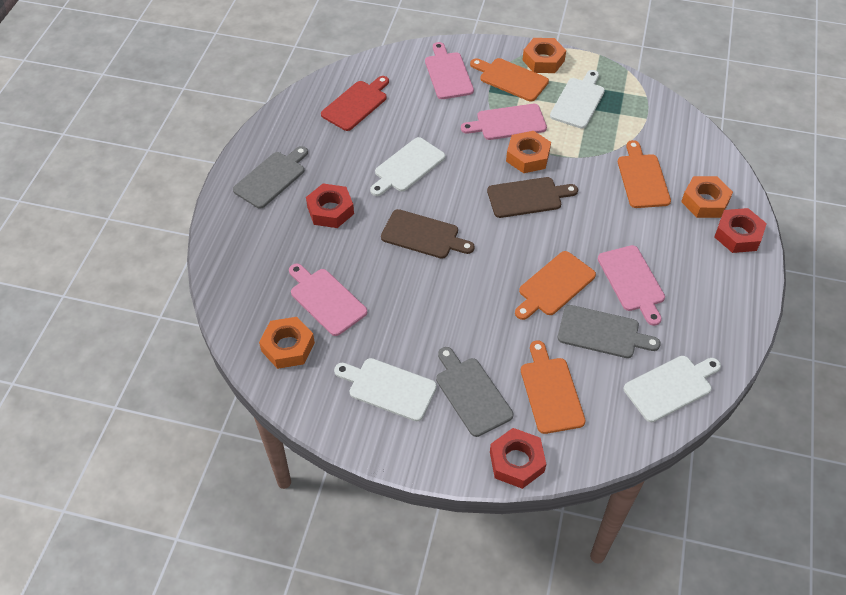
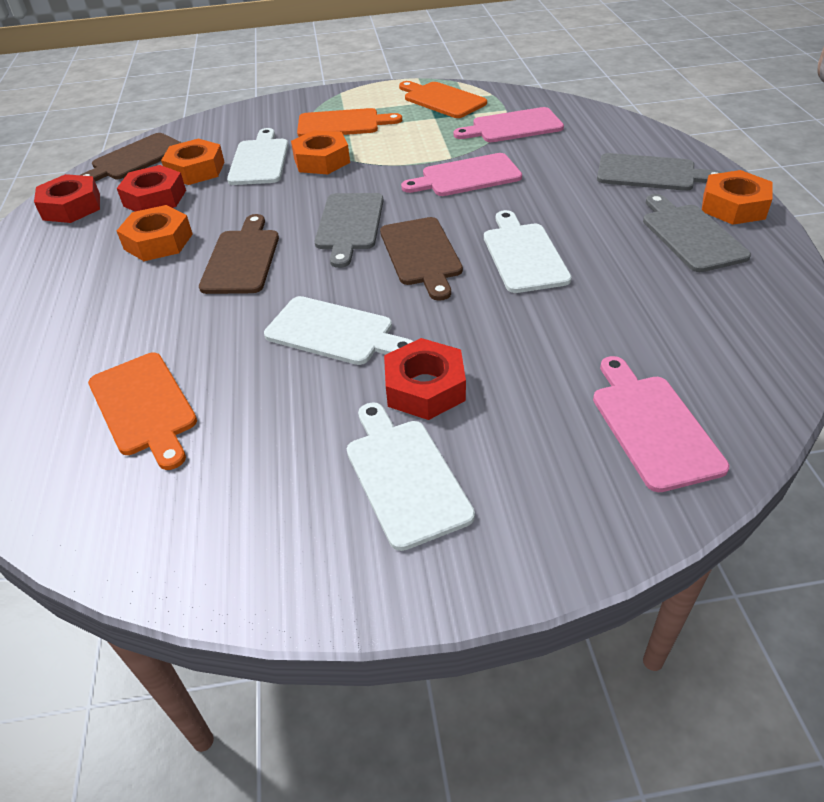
brown cutting board: [381,209,475,259] [487,177,578,218] = 2 -> [80,133,182,181] [199,214,279,294] [380,217,463,301] = 3
orange cutting board: [470,58,549,102] [515,251,596,320] [521,341,586,434] [618,140,671,208] = 4 -> [88,353,197,470] [297,108,402,137] [399,81,487,118] = 3
pink cutting board: [289,264,367,336] [425,42,474,99] [461,104,547,140] [598,245,665,326] = 4 -> [401,153,522,196] [454,107,564,142] [593,356,729,492] = 3
red cutting board: [321,76,389,131] = 1 -> none = 0

